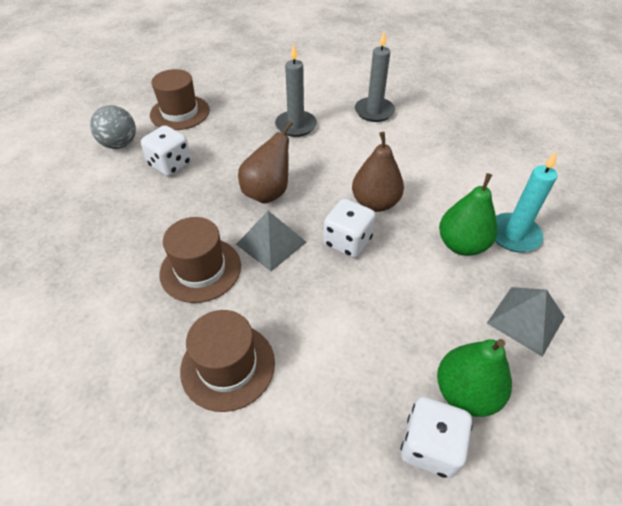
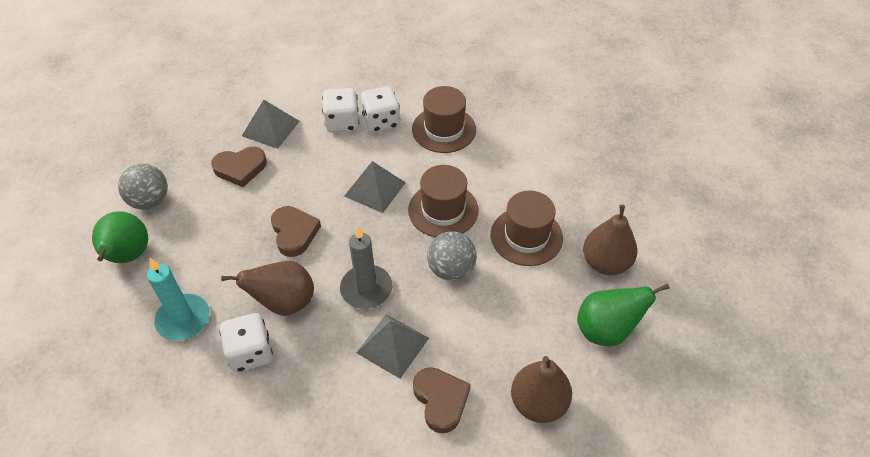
brown heart: none = 0 -> [211,147,267,187] [271,206,321,257] [413,367,471,433] = 3
brown pear: [238,121,293,204] [352,132,404,212] = 2 -> [221,261,314,316] [511,356,572,423] [583,205,637,275] = 3
grey ball: [90,105,136,149] = 1 -> [118,164,168,210] [427,231,477,281] = 2
grey candle: [275,44,317,137] [355,31,395,122] = 2 -> [340,226,393,309] = 1
grey pyramid: [236,211,307,271] [487,287,565,357] = 2 -> [242,100,300,149] [345,161,406,213] [357,314,429,379] = 3

